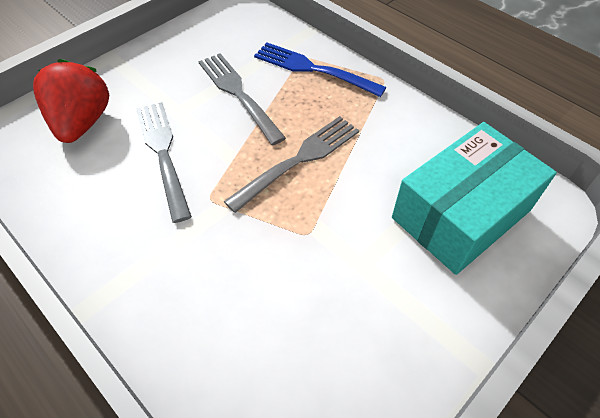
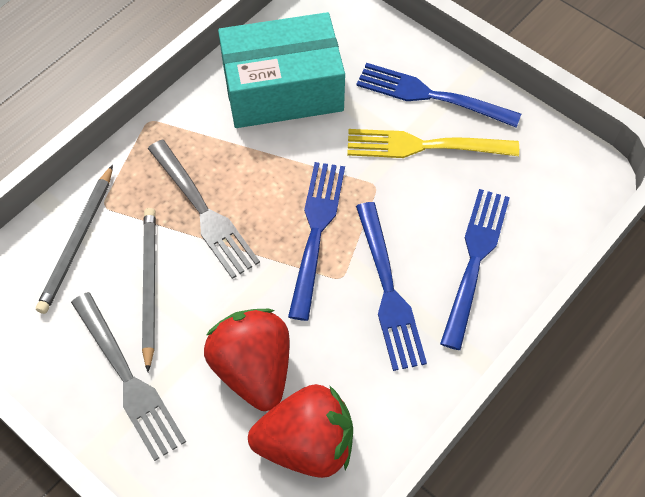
blue fork: [254,42,386,97] = 1 -> [288,162,345,321] [356,63,521,128] [356,202,427,371] [440,189,510,350] = 4
grey fork: [136,102,192,223] [198,53,286,145] [224,116,359,213] = 3 -> [71,292,186,461] [148,140,260,279] = 2
grey pencil: none = 0 -> [36,165,113,314] [142,208,156,372] = 2
red strawberry: [33,59,109,143] = 1 -> [204,309,290,411] [248,384,353,478] = 2
yellow fork: none = 0 -> [347,129,519,158] = 1

